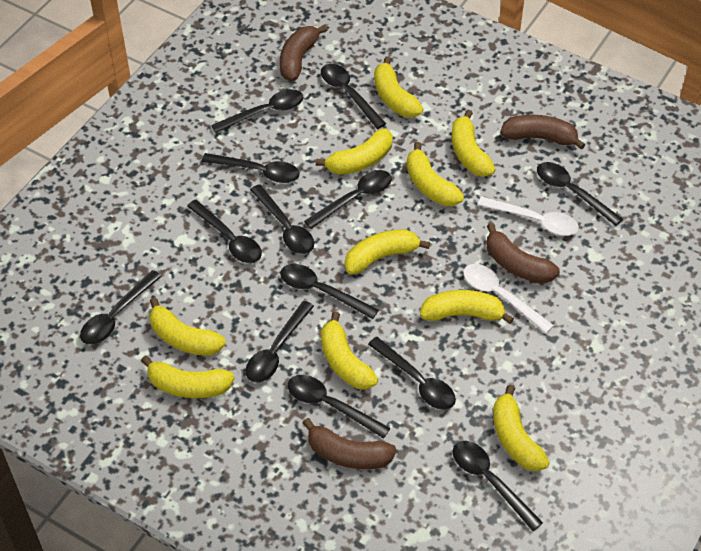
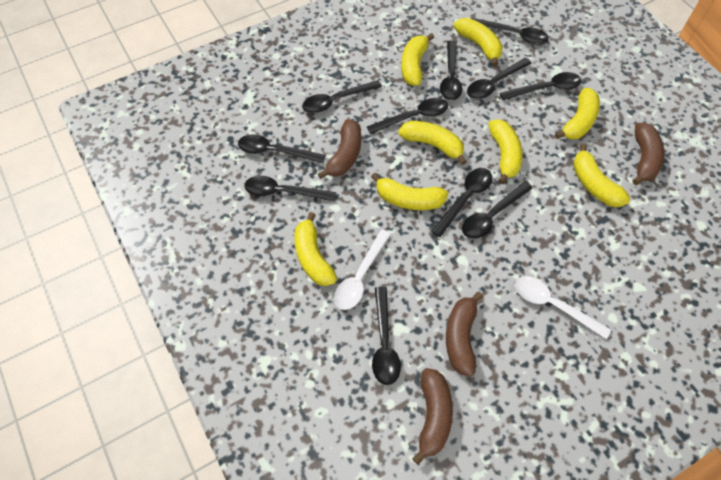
black spoon: [80,270,162,345] [187,200,262,263] [202,153,300,183] [211,89,303,133] [245,301,314,383] [250,184,314,254] [280,264,379,319] [288,375,390,439] [304,170,392,229] [321,64,386,129] [368,337,456,410] [453,441,543,531] [537,162,623,226] = 13 -> [238,134,326,163] [244,176,337,202] [302,80,382,113] [367,98,448,134] [372,287,401,385] [431,168,492,237] [440,41,462,100] [462,182,532,239] [467,58,532,99] [472,18,549,44] [500,72,581,100] = 11
yellow banana: [141,356,234,398] [149,298,226,356] [316,129,393,175] [321,311,378,389] [345,229,430,274] [374,56,423,117] [406,142,464,206] [420,290,514,324] [452,110,496,177] [493,385,550,471] = 10 -> [294,212,337,286] [371,173,448,210] [398,121,467,165] [401,33,434,86] [454,18,503,66] [488,120,523,184] [555,88,600,139] [573,144,630,207] = 8

